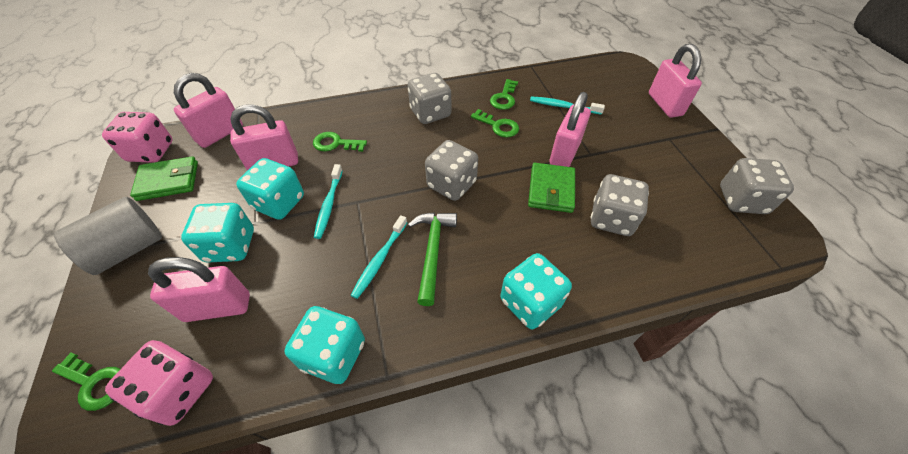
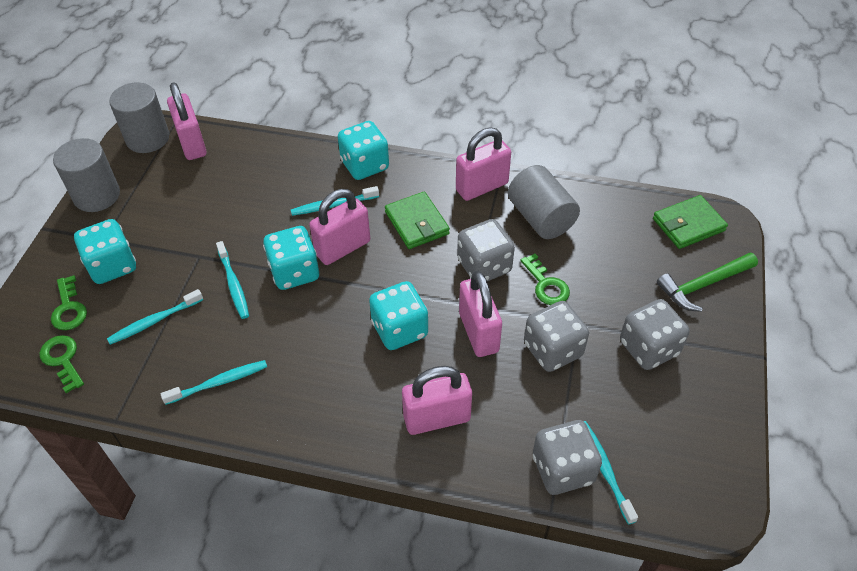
green key: [52,353,120,411] [313,132,367,152] [471,109,519,138] [490,79,518,110] = 4 -> [39,335,84,393] [51,275,87,330] [520,254,570,305] = 3
grey cylinder: [54,197,162,275] = 1 -> [53,138,120,212] [109,82,169,153] [508,165,580,239] = 3
pink dice: [102,112,173,163] [105,340,213,426] = 2 -> none = 0
turquoise toothbrush: [314,164,343,239] [351,215,407,299] [530,96,605,115] = 3 -> [107,289,203,345] [161,360,267,405] [216,241,249,319] [291,186,379,216] [584,421,638,525] = 5

